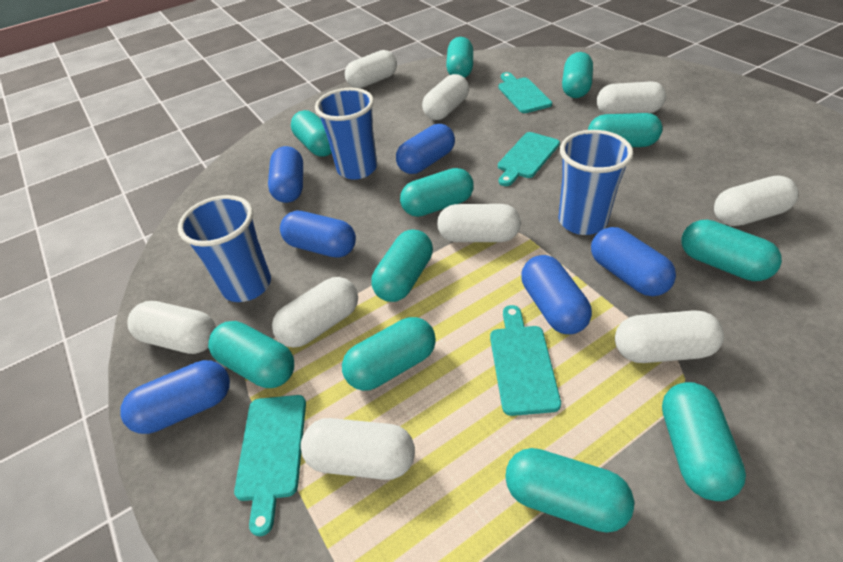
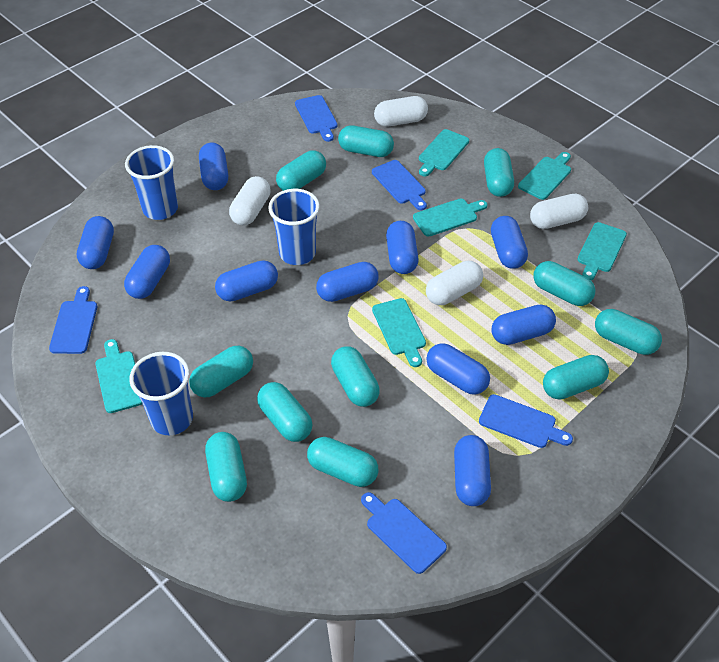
blue capsule: [120,360,230,434] [268,146,303,203] [280,211,356,258] [396,124,455,174] [521,255,592,334] [591,227,676,296] = 6 -> [77,216,114,269] [124,245,170,299] [199,143,228,190] [215,260,278,301] [316,262,379,302] [386,221,419,274] [426,343,490,395] [454,435,491,506] [491,216,528,269] [492,304,556,345] = 10
blue cutting board: none = 0 -> [49,286,97,354] [295,95,338,142] [361,492,447,574] [372,160,427,210] [479,394,573,448] = 5
turquoise cutting board: [234,395,306,536] [490,305,561,416] [498,72,552,113] [498,132,560,186] = 4 -> [95,339,142,413] [372,298,426,367] [413,198,487,237] [419,129,469,176] [518,152,571,200] [577,222,627,280] = 6
white capsule: [127,301,216,354] [272,277,358,348] [301,418,415,480] [345,50,397,88] [422,74,469,120] [437,204,521,242] [597,82,666,114] [615,310,724,363] [714,176,798,226] = 9 -> [229,176,271,225] [374,96,428,127] [426,261,483,305] [530,194,588,229] = 4

